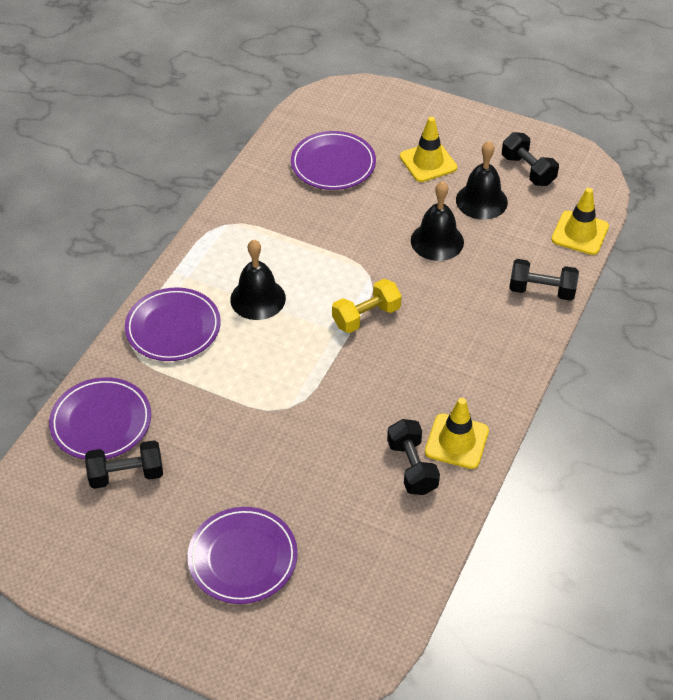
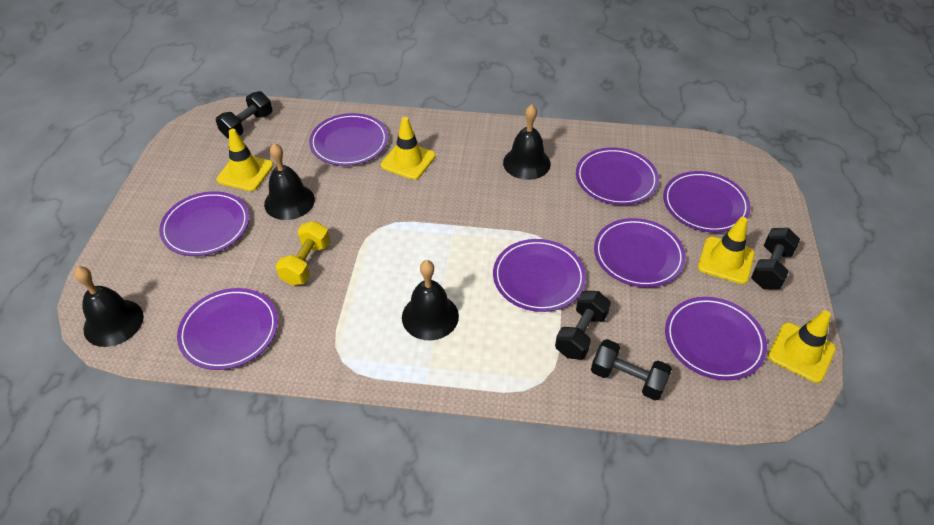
black bell: [230,240,286,320] [411,181,464,261] [456,141,508,220] = 3 -> [74,266,144,347] [264,143,315,220] [402,260,459,340] [503,104,551,180] = 4
purple plate: [49,377,151,459] [125,287,221,361] [187,507,298,604] [291,131,376,190] = 4 -> [159,191,249,256] [177,288,278,370] [309,113,388,166] [493,239,586,312] [576,147,659,205] [594,218,686,287] [663,171,751,233] [665,297,767,380] = 8
yellow traffic cone: [400,117,457,182] [425,398,489,469] [551,188,609,255] = 3 -> [216,129,273,191] [381,117,436,180] [698,217,755,284] [768,310,836,383] = 4

